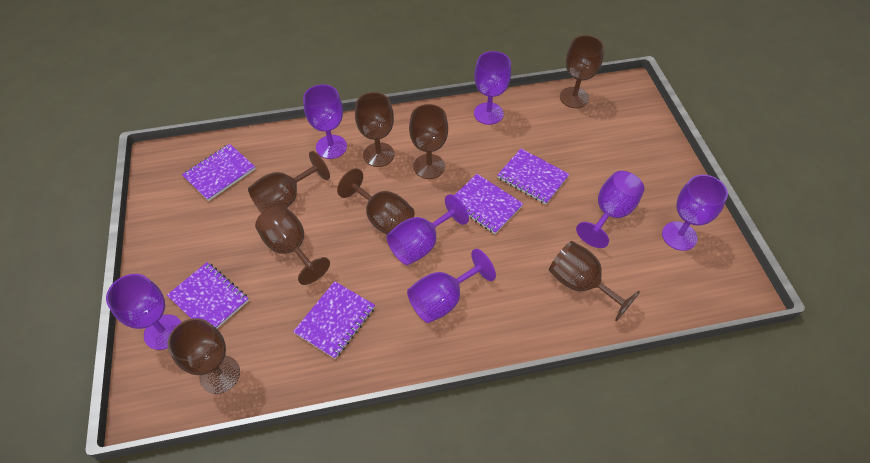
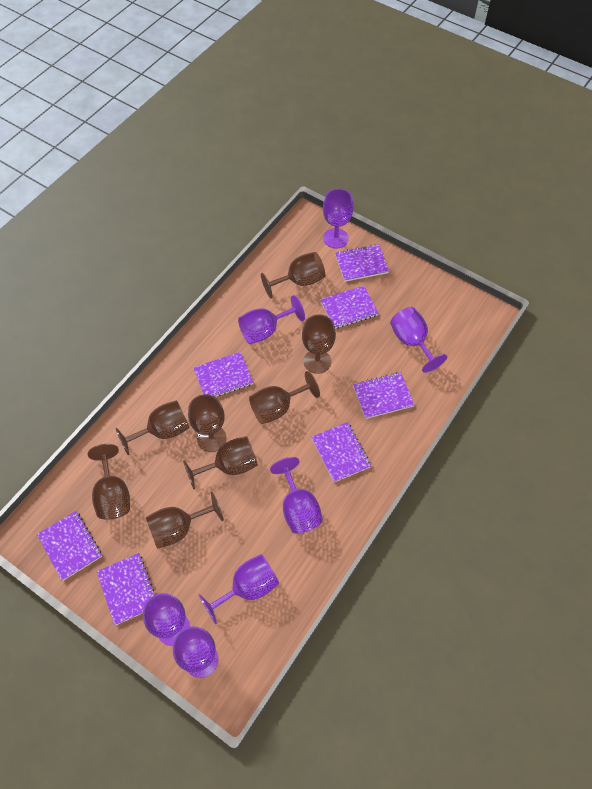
purple notebook: [167,262,249,328] [182,144,255,201] [293,281,375,359] [454,174,523,234] [497,149,569,204] = 5 -> [37,511,102,581] [97,553,156,625] [193,352,253,397] [312,422,371,482] [321,286,379,329] [335,244,389,282] [353,372,414,419] = 7

